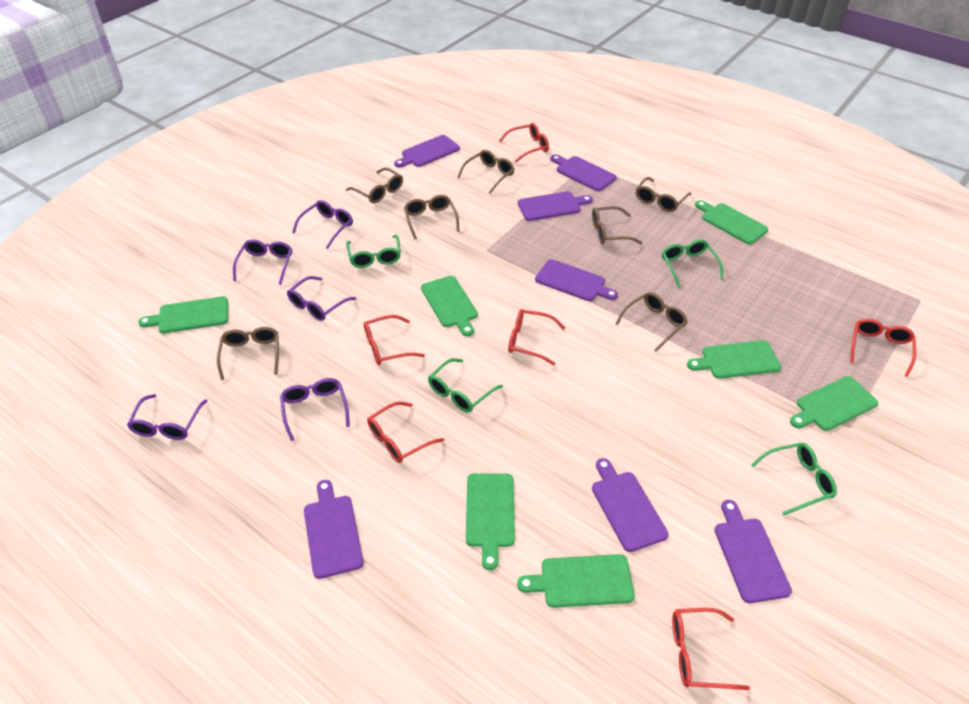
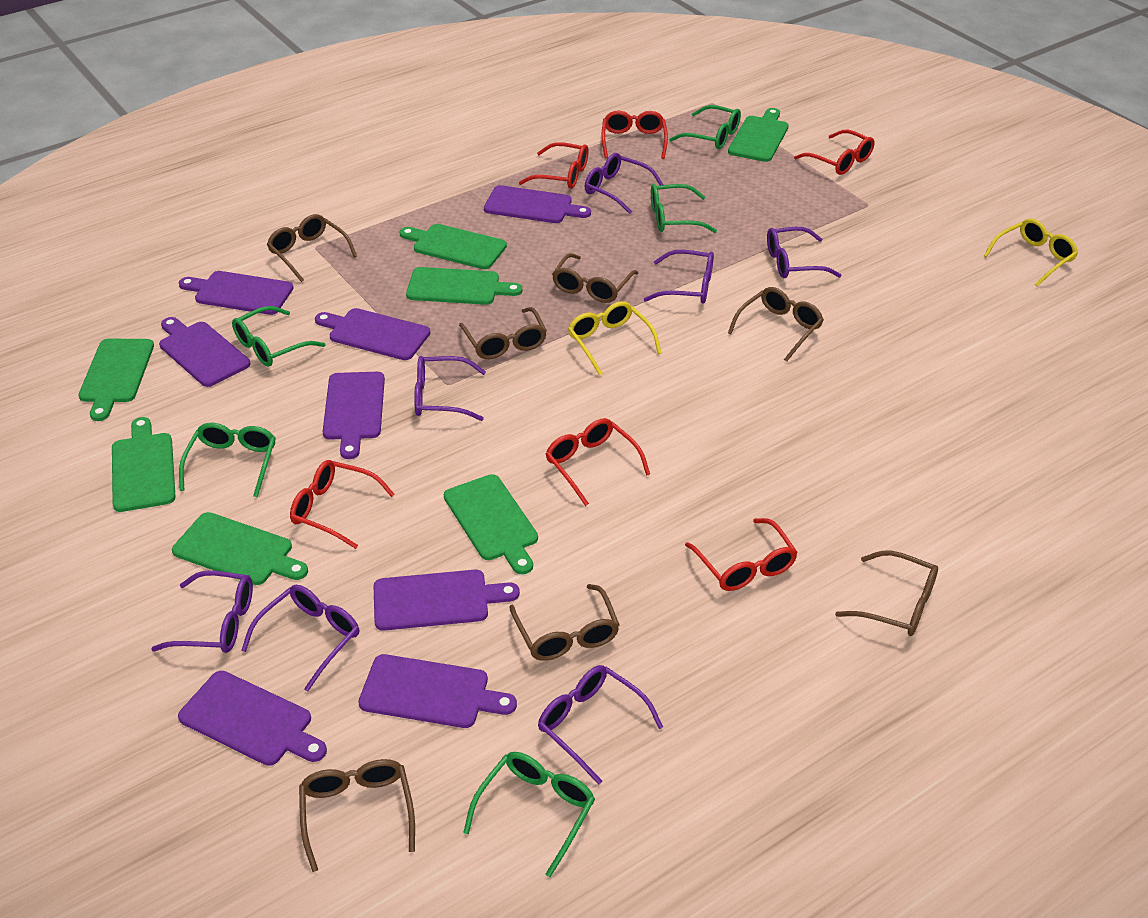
green glasses: [346,235,401,268] [428,358,503,413] [662,239,723,288] [751,443,837,516] = 4 -> [179,423,276,497] [232,306,326,367] [463,752,595,877] [651,184,717,233] [669,105,741,149] = 5
purple cutting board: [304,480,364,579] [394,135,460,168] [518,191,593,221] [535,259,618,301] [551,155,616,191] [592,458,669,552] [715,500,792,603] = 7 -> [159,317,250,387] [178,671,327,766] [179,271,293,315] [315,308,430,360] [323,372,385,459] [358,654,517,728] [373,570,520,631] [484,185,591,223] = 8
purple glasses: [127,394,207,440] [233,239,292,285] [280,378,350,441] [287,276,356,321] [292,200,353,249] = 5 -> [151,571,253,653] [241,585,359,691] [414,356,486,421] [538,665,663,785] [584,153,663,214] [644,250,714,303] [767,227,842,278] = 7
yellow glasses: none = 0 -> [568,301,661,375] [984,218,1078,287] = 2

